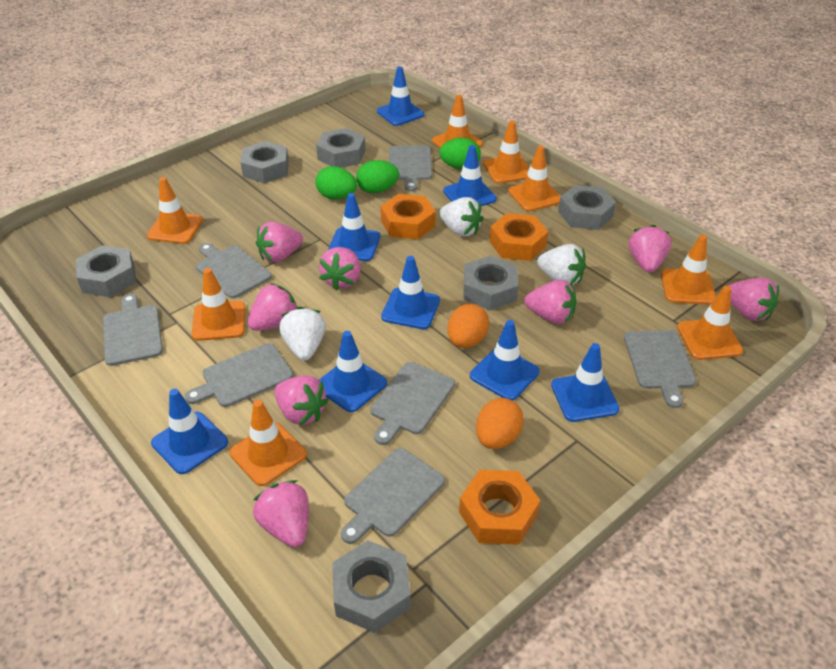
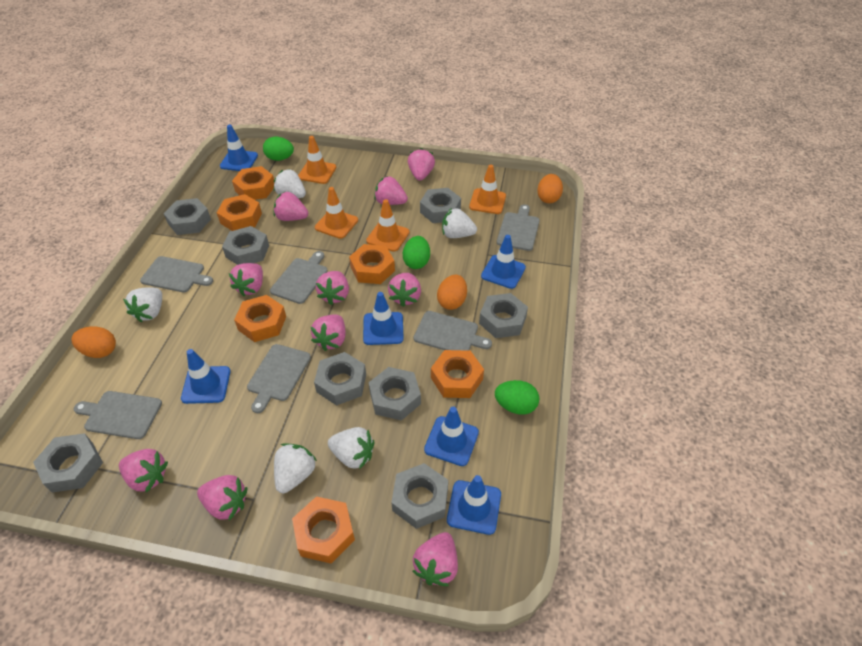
blue traffic cone: [151,389,228,474] [319,331,387,412] [328,193,380,261] [377,66,424,126] [381,256,440,329] [443,145,497,206] [470,320,540,401] [551,343,620,422] = 8 -> [181,349,230,404] [220,125,258,171] [363,292,404,345] [424,407,479,466] [447,475,501,535] [481,235,526,289] = 6
grey cutting board: [103,294,163,366] [185,343,293,407] [196,243,272,298] [341,448,445,544] [370,362,455,445] [389,145,432,191] [624,330,696,408] = 7 -> [74,391,162,439] [140,256,213,292] [247,344,311,413] [270,251,328,304] [413,311,492,351] [497,204,540,251] = 6
grey nut: [76,245,136,297] [240,141,289,183] [316,128,366,168] [332,540,411,633] [463,256,518,310] [558,185,616,230] = 6 -> [33,433,103,492] [164,198,211,235] [222,226,269,265] [314,352,366,406] [369,367,421,421] [391,463,448,529] [420,188,461,223] [479,293,528,338] = 8
orange egg: [447,304,489,348] [476,398,524,449] = 2 -> [71,326,116,358] [437,275,467,310] [537,174,563,203] = 3
orange nut: [380,194,436,240] [459,470,540,545] [489,213,548,261] = 3 -> [217,194,262,231] [232,166,274,200] [234,295,286,342] [292,496,355,563] [349,244,395,284] [431,350,484,398] = 6
orange traffic cone: [147,177,203,244] [192,268,246,341] [230,400,307,486] [432,95,483,148] [483,121,529,184] [508,146,561,212] [661,234,716,305] [677,286,743,360] = 8 -> [298,136,336,184] [315,187,358,239] [366,199,410,252] [469,165,506,214] = 4
pink strawberry: [248,283,298,331] [253,480,309,547] [256,222,303,263] [274,375,329,426] [319,247,361,290] [524,280,576,324] [629,225,671,273] [728,278,779,321] = 8 -> [119,449,168,493] [197,475,248,520] [229,263,263,296] [273,191,308,221] [311,314,346,351] [316,271,349,305] [374,176,408,205] [388,273,421,307] [408,148,435,181] [413,532,458,586] = 10
white strawberry: [279,307,326,360] [439,197,483,237] [537,244,586,285] = 3 -> [123,287,162,322] [274,169,306,198] [274,443,317,493] [328,427,374,470] [442,208,477,238] = 5

